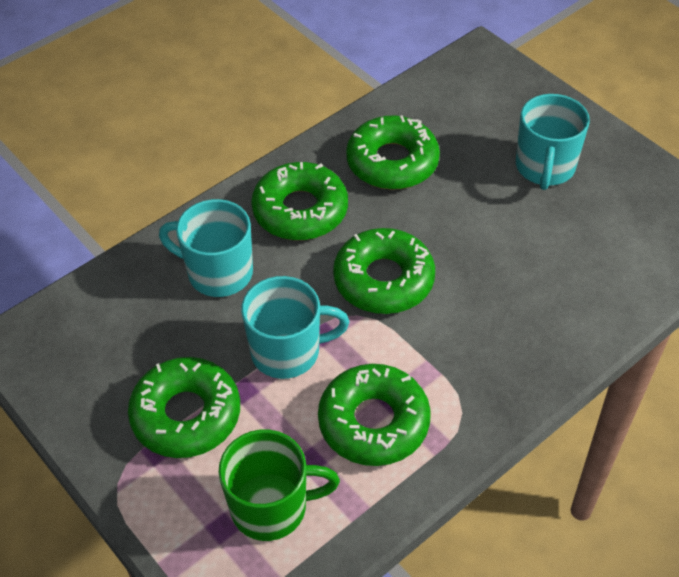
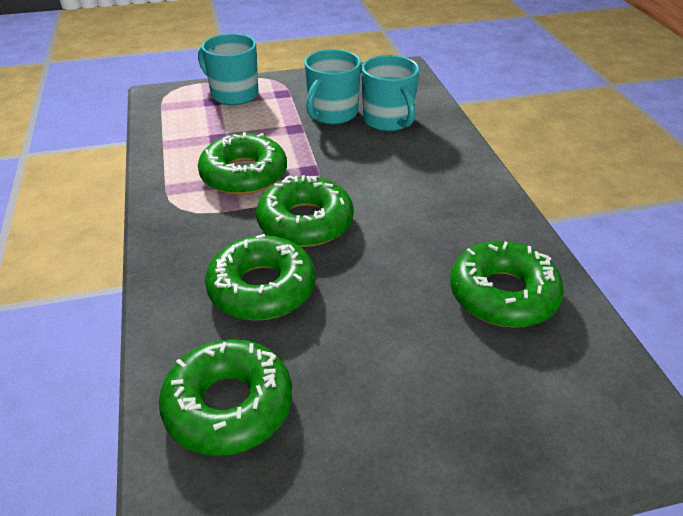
green mug: [219,430,340,541] = 1 -> none = 0

